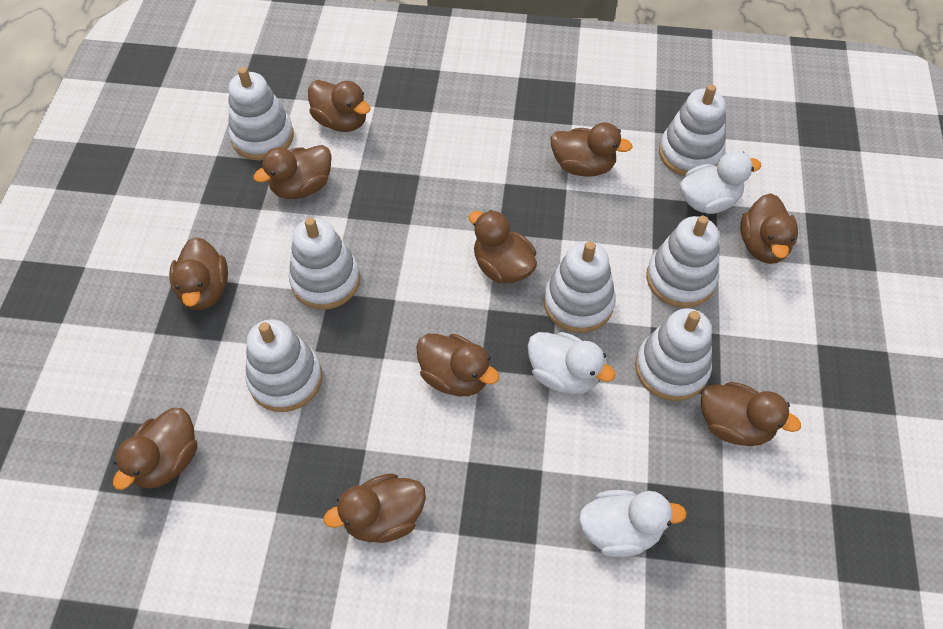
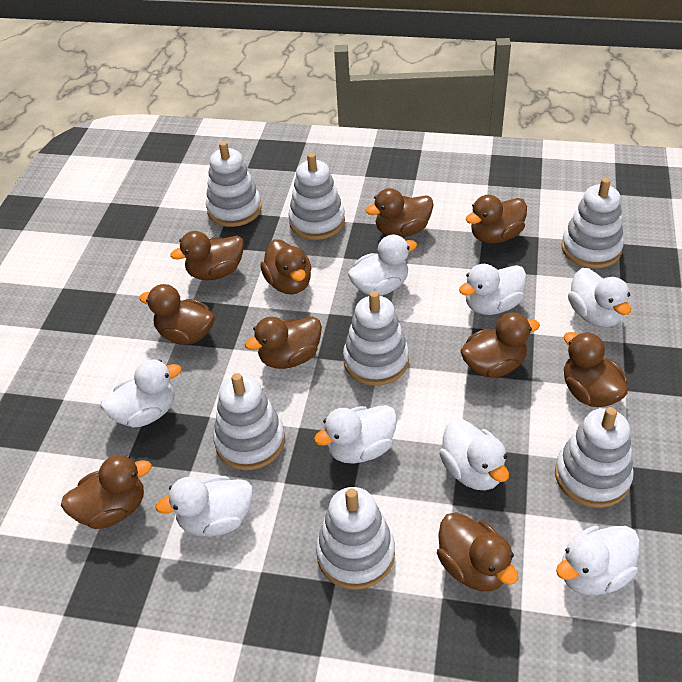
white duck: [528,332,615,394] [579,490,687,557] [680,150,761,214] = 3 -> [101,359,182,428] [155,476,253,536] [314,405,397,463] [348,235,417,296] [439,419,509,490] [459,264,527,315] [556,526,640,596] [568,268,631,327] = 8

